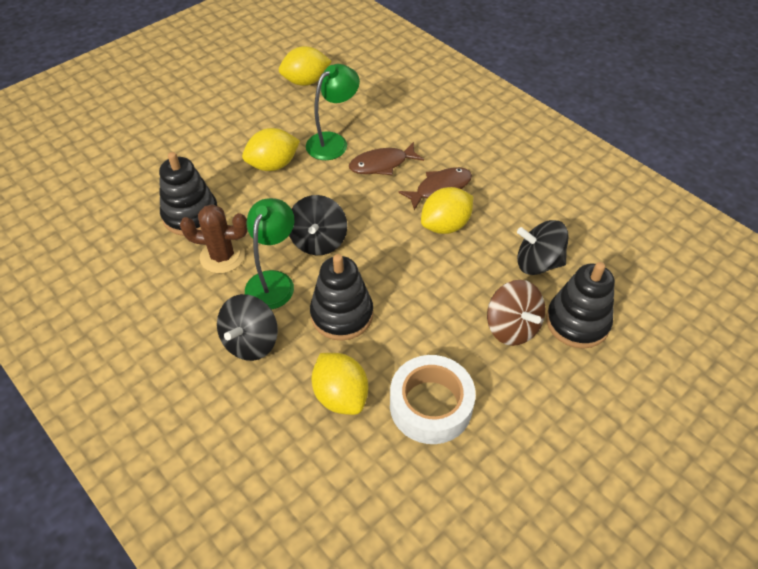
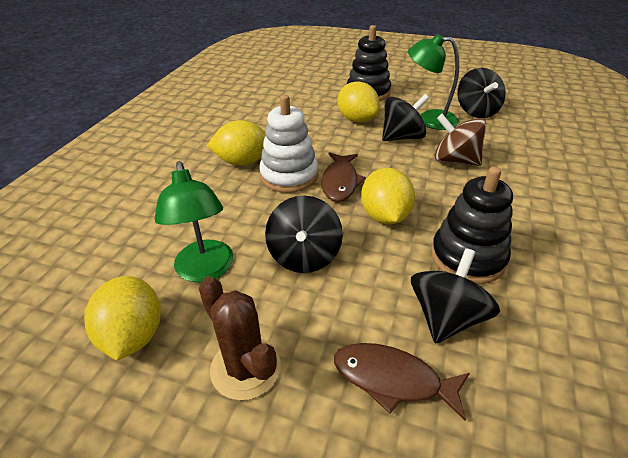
black spinning top: [217,294,278,361] [289,195,347,255] [517,220,569,275] = 3 -> [265,195,343,273] [382,94,429,141] [411,248,500,344] [457,68,506,118] = 4
black stacking toy: [159,152,218,236] [310,254,373,341] [546,262,615,349] = 3 -> [347,25,391,101] [431,166,513,284] = 2
white stacking toy: none = 0 -> [259,95,318,193] = 1
white tape: [390,355,476,444] = 1 -> none = 0

